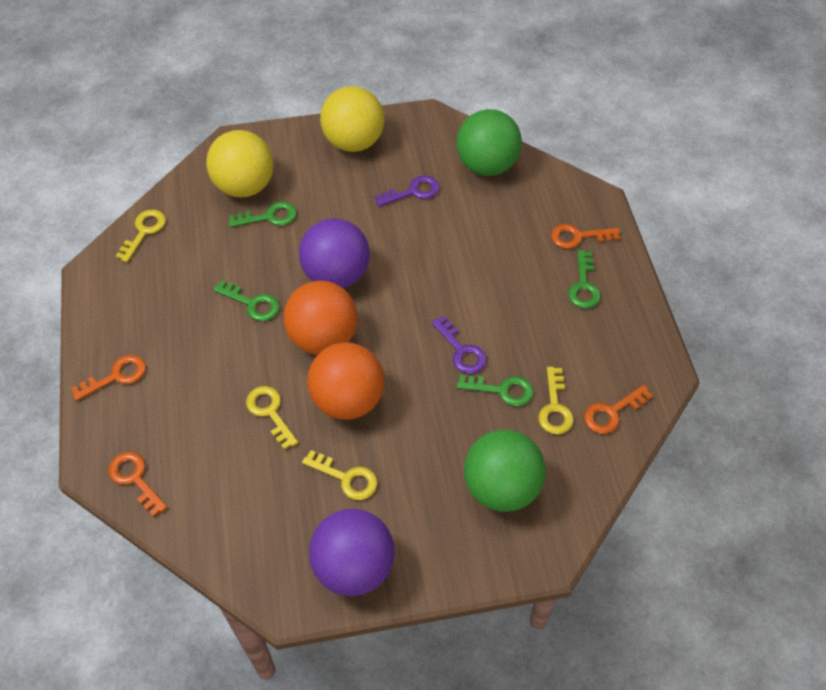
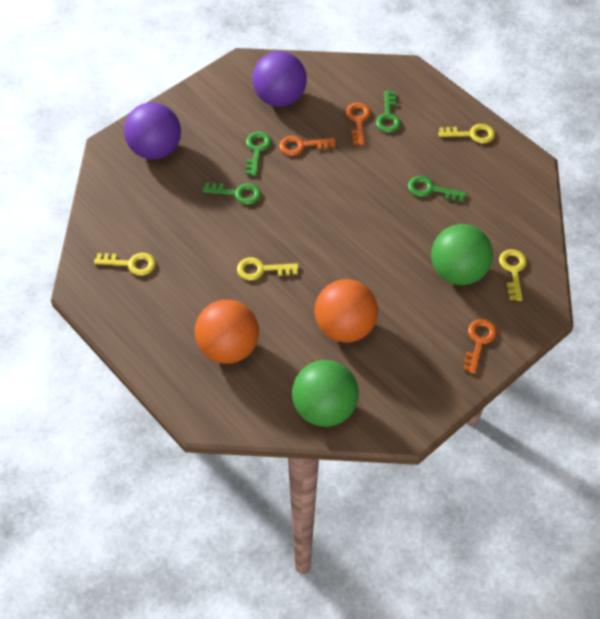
orange key: [71,355,146,401] [108,452,167,517] [551,224,620,249] [584,385,653,434] = 4 -> [279,136,336,156] [346,102,371,145] [463,319,497,374] = 3
purple key: [375,175,439,207] [432,316,487,374] = 2 -> none = 0
yellow ball: [206,130,274,198] [320,86,384,152] = 2 -> none = 0

